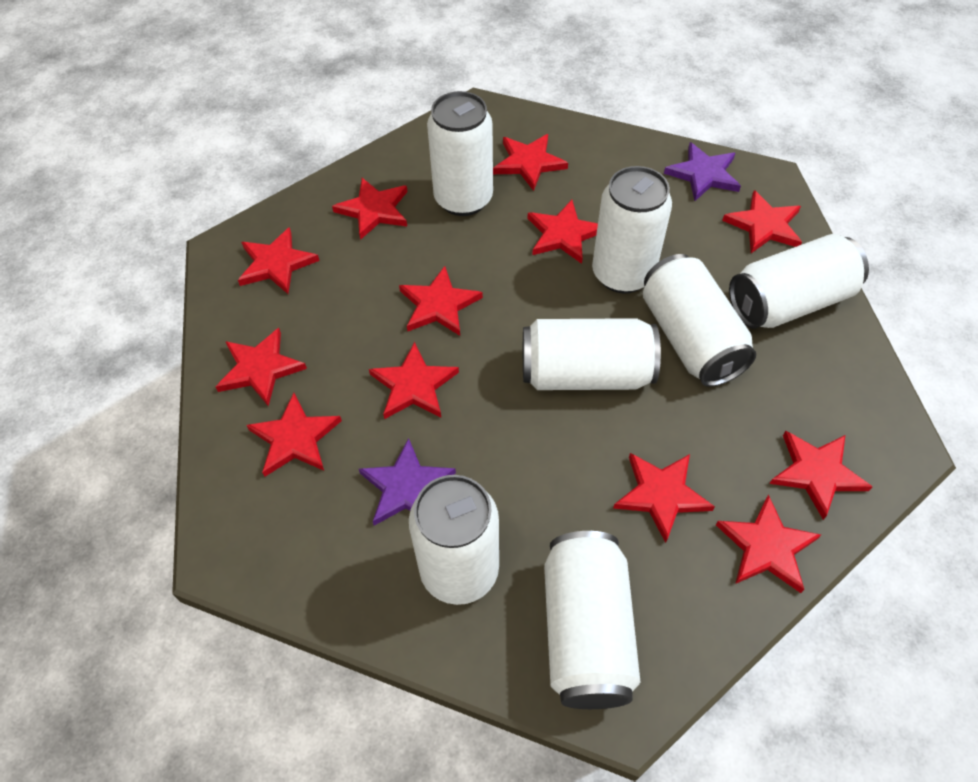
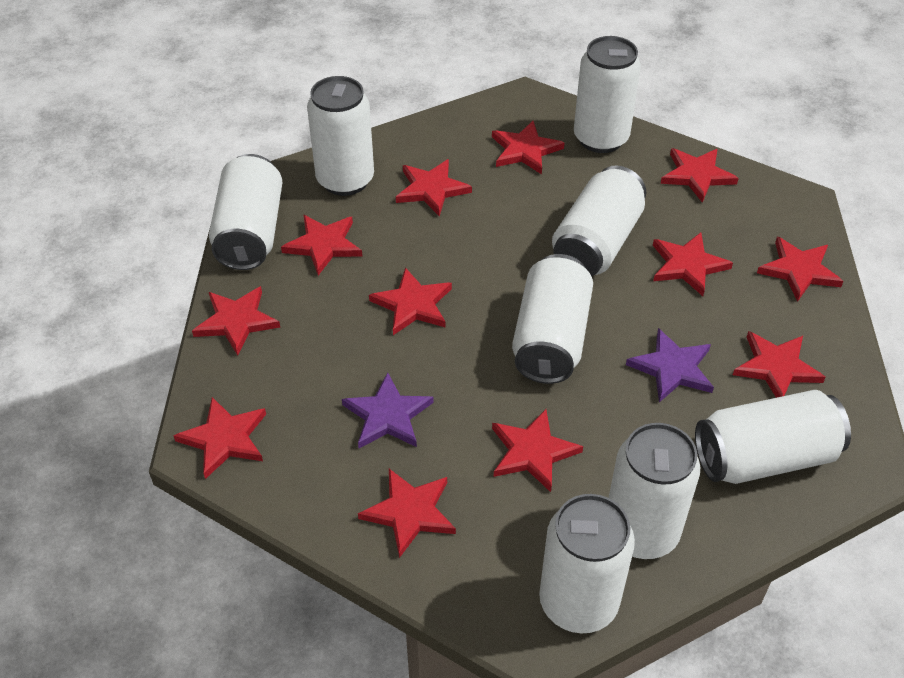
white can: [409,475,499,605] [427,91,493,216] [523,318,661,390] [544,531,641,709] [592,166,672,293] [643,254,756,387] [729,234,869,329] = 7 -> [209,154,283,270] [307,76,374,196] [512,254,593,384] [539,494,635,633] [552,166,646,276] [574,36,641,153] [609,423,700,559] [695,390,851,484] = 8

